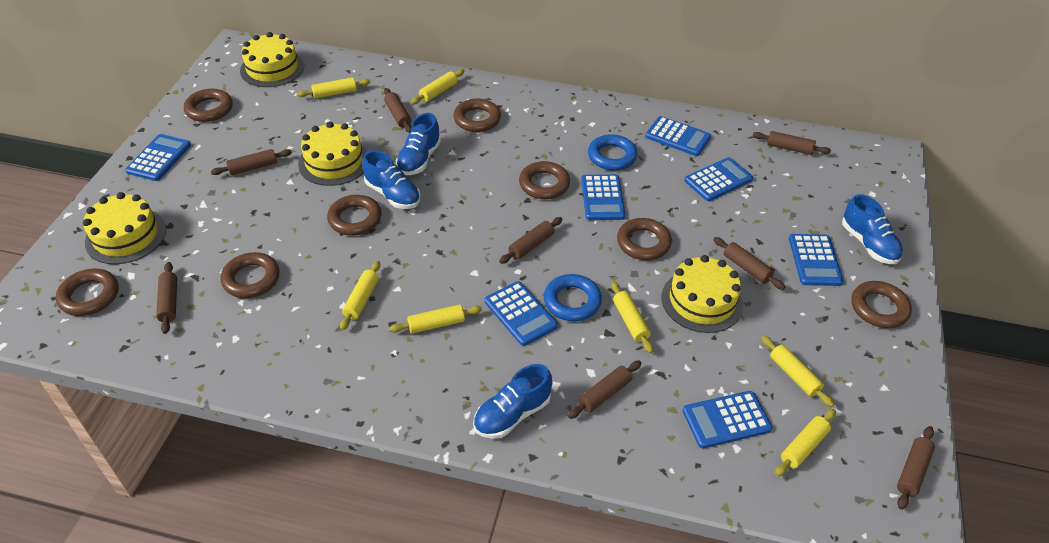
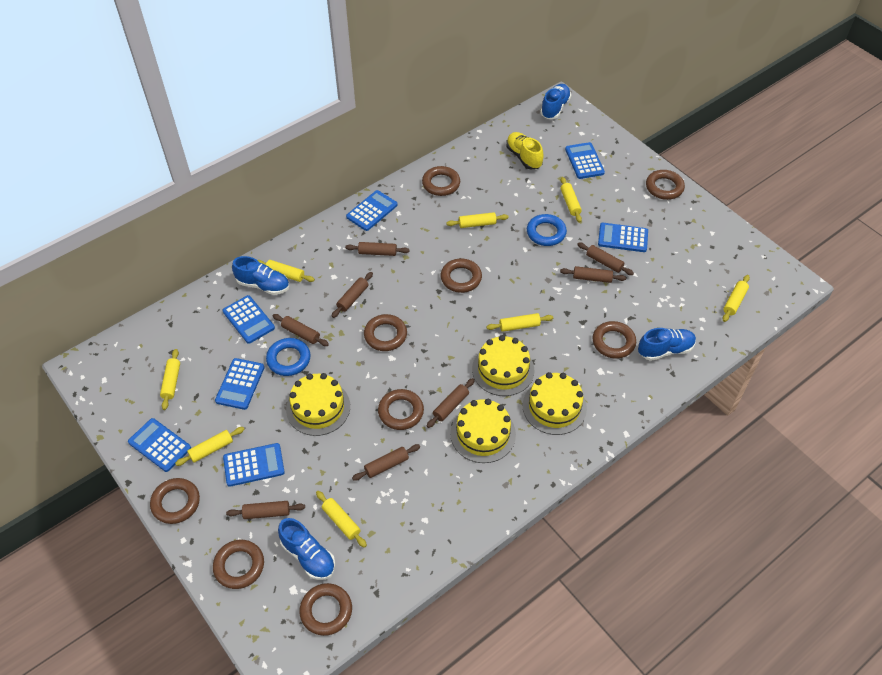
brown ring: [56,269,119,316] [184,89,233,122] [221,252,280,298] [327,195,382,235] [453,99,501,132] [519,161,570,199] [617,218,672,260] [851,281,912,328] = 8 -> [150,478,200,524] [213,540,264,589] [299,583,352,636] [364,314,407,351] [378,389,424,430] [422,166,460,196] [441,259,482,293] [593,321,636,359] [646,170,685,200] = 9
yellow rolling pin: [297,77,370,99] [340,261,381,330] [389,304,482,334] [411,69,464,104] [611,282,653,353] [761,335,834,407] [775,409,836,477] = 7 -> [160,349,180,410] [175,427,244,466] [258,260,315,282] [316,491,367,548] [446,212,509,228] [486,313,553,332] [561,177,582,222] [722,275,750,322] = 8
yellow shoe: none = 0 -> [506,132,543,169] = 1

